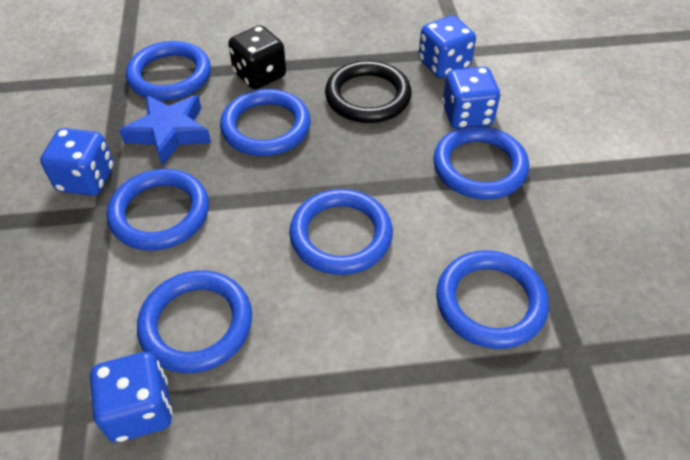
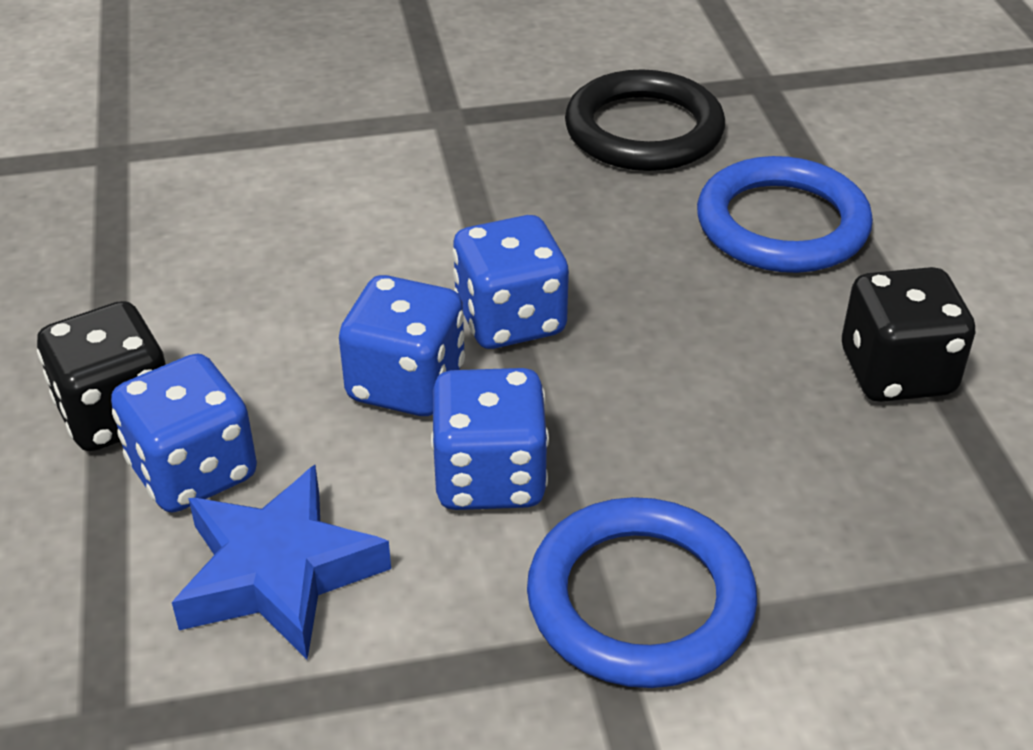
black dice: [228,25,286,90] = 1 -> [37,301,166,451] [842,267,975,402] = 2
blue ring: [107,169,209,251] [126,41,211,101] [137,270,252,373] [220,89,310,156] [289,189,393,275] [433,126,529,199] [436,250,549,349] = 7 -> [527,497,757,688] [697,156,873,273] = 2

